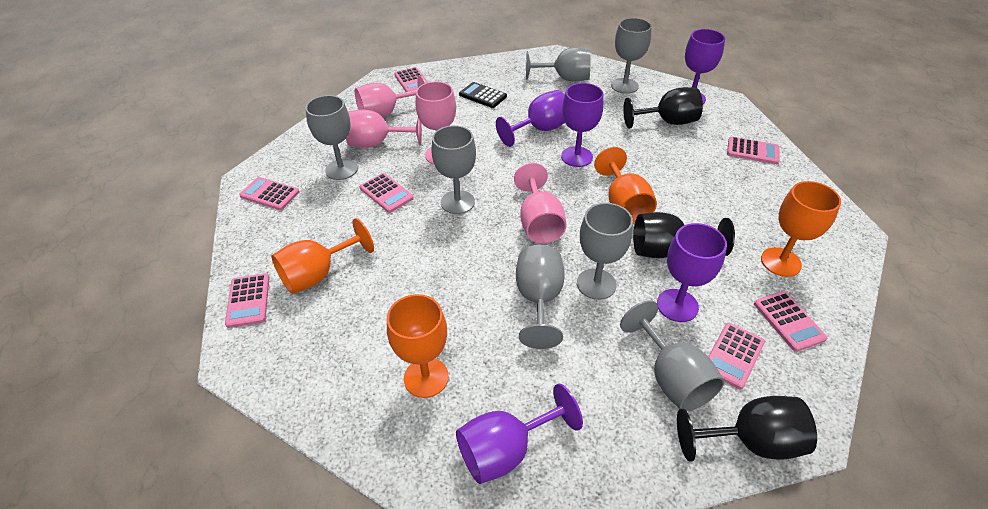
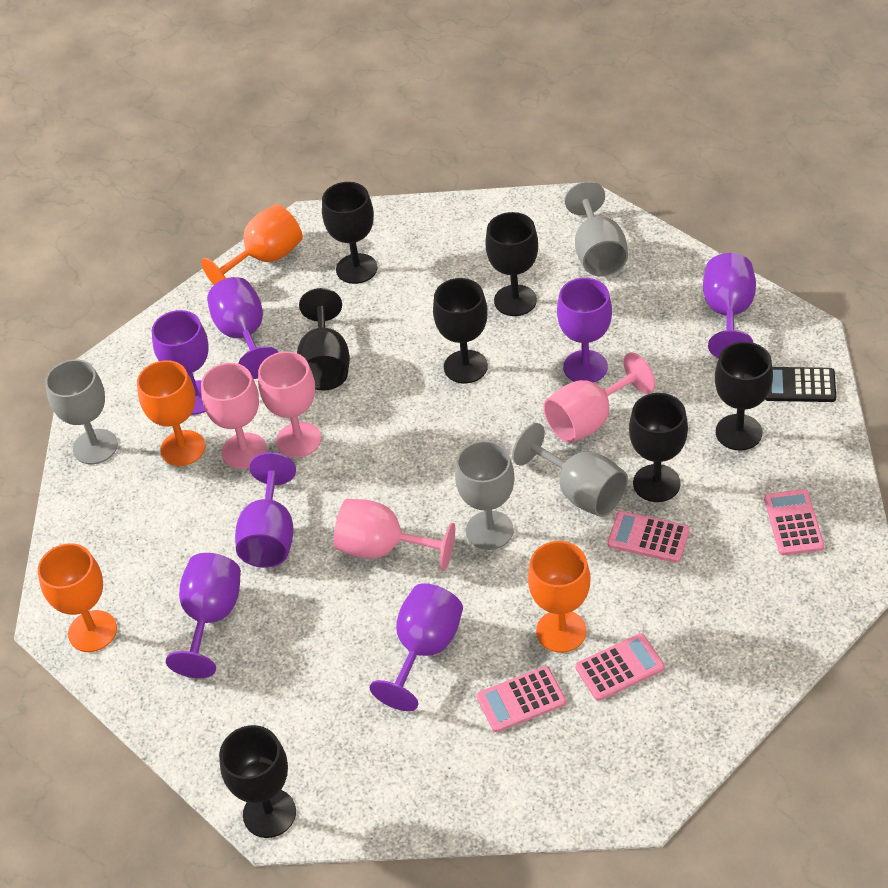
black goblet: [623,87,703,129] [633,212,735,258] [677,396,817,462] = 3 -> [219,725,296,838] [297,288,350,390] [322,182,377,284] [433,278,488,383] [485,212,538,316] [629,393,688,502] [715,342,773,451] = 7
grey goblet: [305,95,358,180] [431,125,476,214] [516,245,565,349] [526,47,591,82] [577,203,633,300] [611,18,652,94] [620,300,725,412] = 7 -> [45,359,118,464] [455,440,515,550] [512,423,628,517] [565,181,628,276] = 4
pink calculator: [225,273,270,328] [239,177,299,210] [360,173,414,213] [394,67,428,92] [708,323,765,389] [727,137,780,164] [754,291,827,352] = 7 -> [477,666,566,732] [575,633,665,701] [607,511,690,563] [764,489,824,555] = 4
purple goblet: [456,384,583,484] [496,90,565,147] [561,83,604,167] [657,223,727,322] [685,29,725,104] = 5 -> [152,310,209,415] [166,553,241,678] [207,277,278,379] [235,452,296,568] [370,583,463,711] [557,278,612,383] [703,253,756,358] = 7

